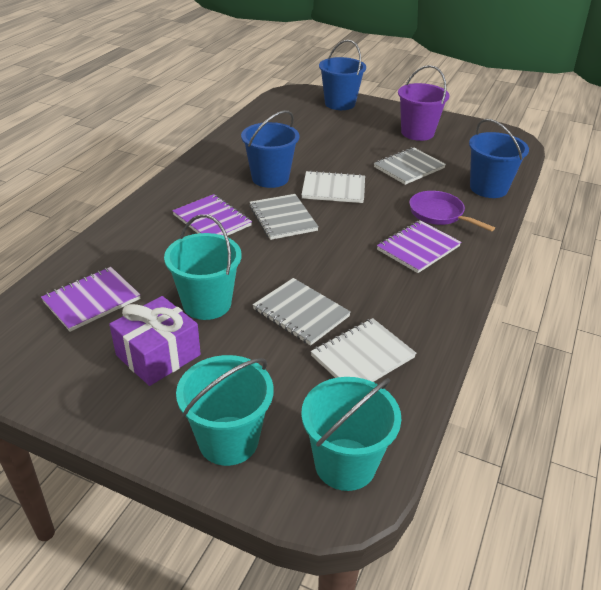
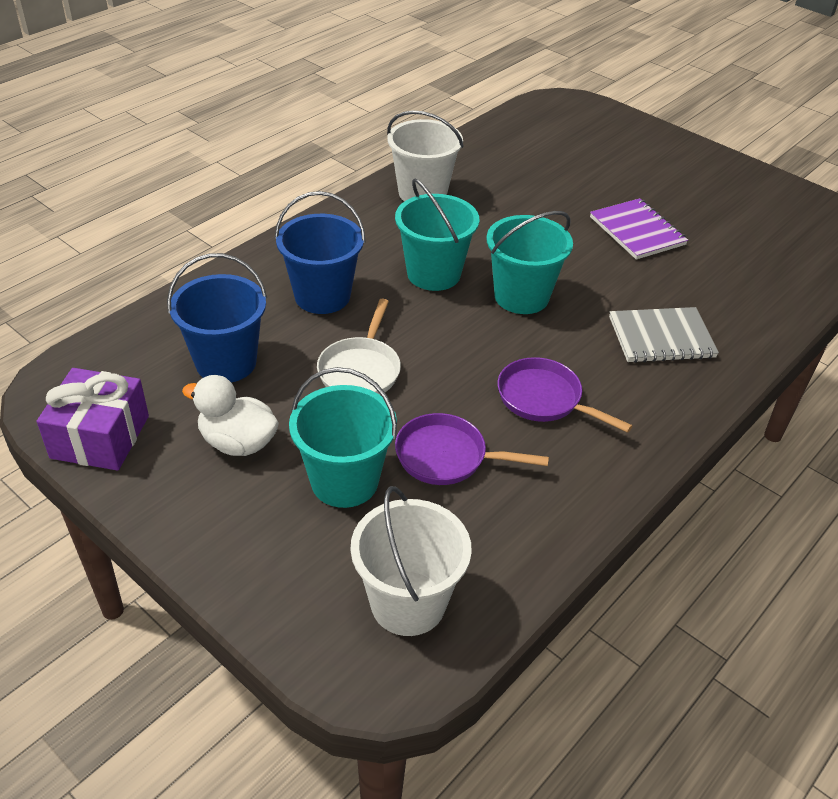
blue bucket: [241,110,299,188] [319,40,366,110] [469,119,529,198] = 3 -> [167,253,267,383] [275,191,366,314] = 2
grey notebook: [249,194,319,240] [253,278,351,346] [374,147,446,185] = 3 -> [609,307,719,363] = 1
purple bucket: [398,65,450,141] = 1 -> none = 0
purple notebook: [41,267,140,332] [172,194,252,236] [377,220,461,273] = 3 -> [590,198,688,259] = 1
purple pan: [409,191,495,231] = 1 -> [395,413,549,485] [497,357,632,433] = 2
white bucket: none = 0 -> [351,486,472,636] [387,110,464,201] = 2
white duck: none = 0 -> [182,375,279,456] = 1
white notebook: [301,170,365,203] [311,318,416,382] = 2 -> none = 0
white pan: none = 0 -> [317,299,401,395] = 1

